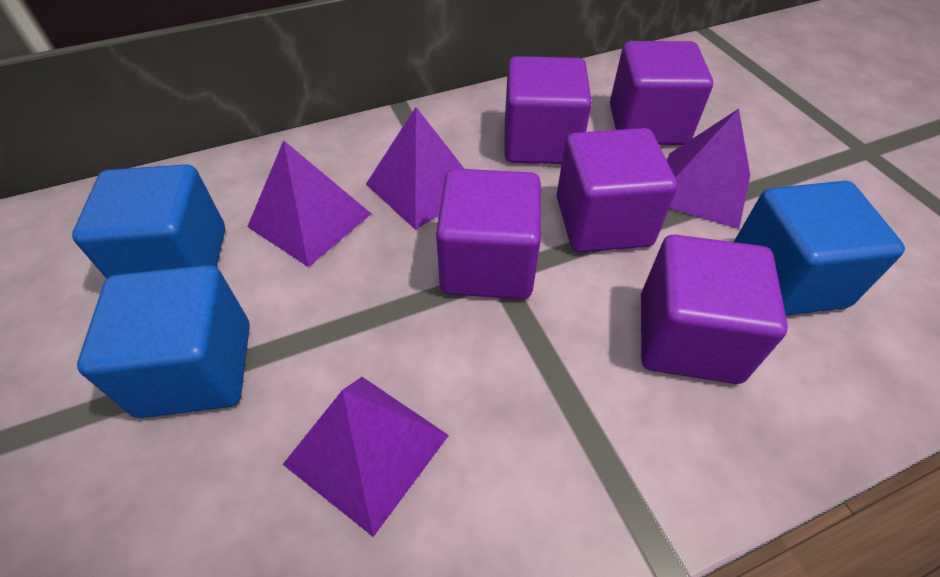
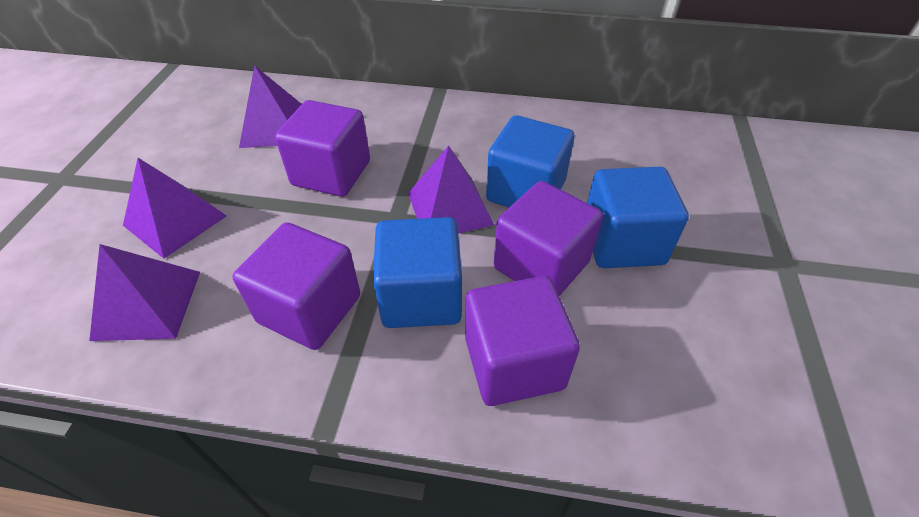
purple cube: [436,168,541,299] [504,56,592,164] [556,128,677,252] [610,41,713,145] [641,235,788,384] = 5 -> [232,222,360,350] [275,100,370,197] [465,276,580,406] [494,181,603,296] = 4

